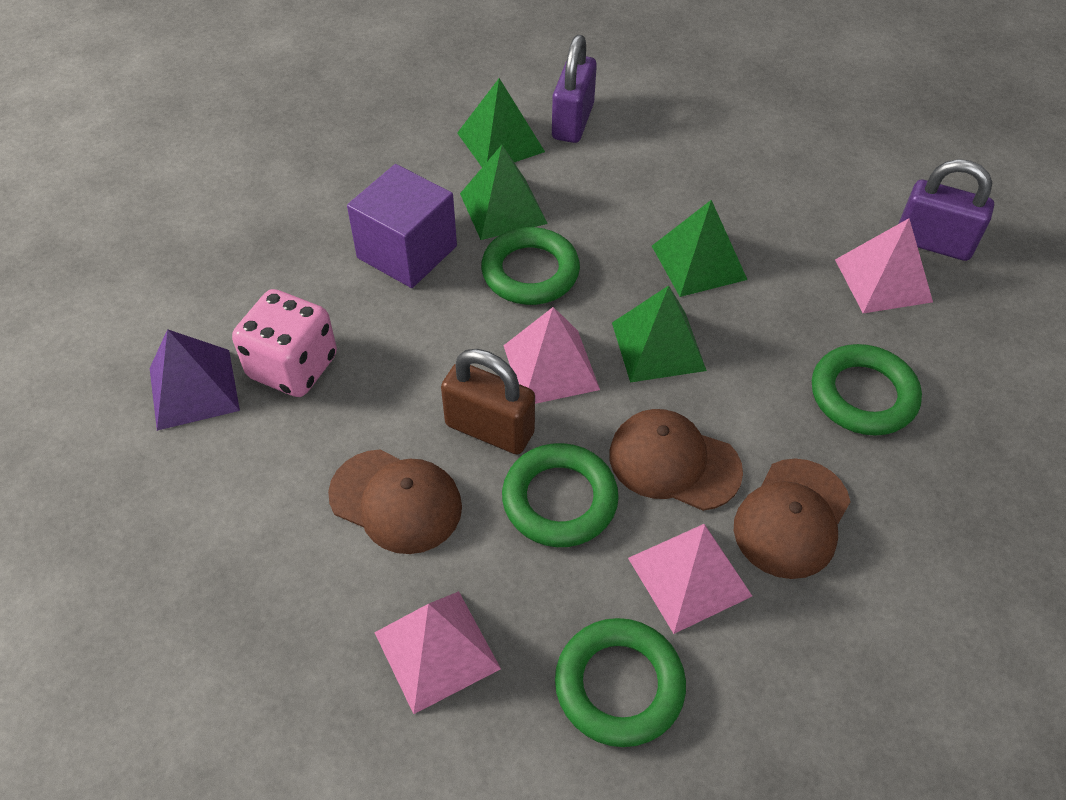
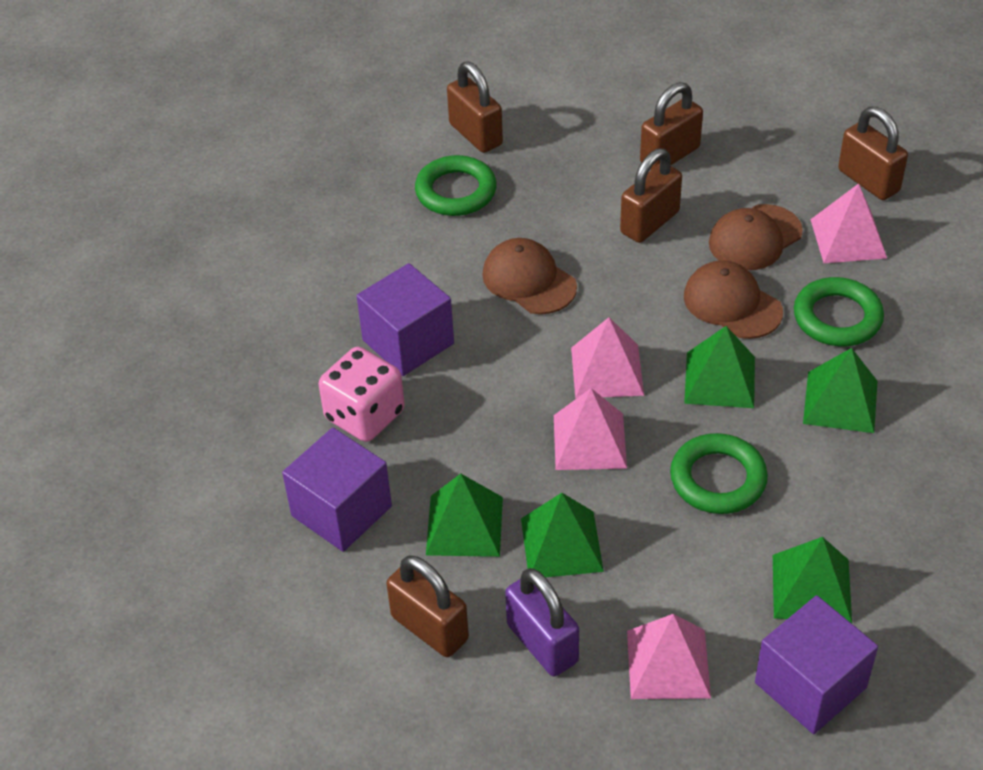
brown padlock: [441,349,535,454] = 1 -> [386,555,469,657] [447,61,503,153] [620,149,682,243] [640,82,703,170] [838,107,908,200] = 5
green pyramid: [457,78,545,167] [460,145,548,240] [612,285,707,383] [652,200,747,297] = 4 -> [426,474,503,557] [521,493,604,577] [684,326,755,408] [773,537,852,623] [803,348,878,433] = 5
green ring: [481,227,580,305] [502,443,619,547] [555,618,686,747] [812,344,922,436] = 4 -> [415,155,497,216] [670,433,768,514] [794,277,884,346] = 3
purple cube: [347,164,457,288] = 1 -> [282,427,392,552] [357,263,454,376] [755,595,878,734] = 3
purple padlock: [552,35,597,143] [899,159,994,261] = 2 -> [505,568,579,676] = 1
purple pyramid: [150,329,240,431] = 1 -> none = 0

